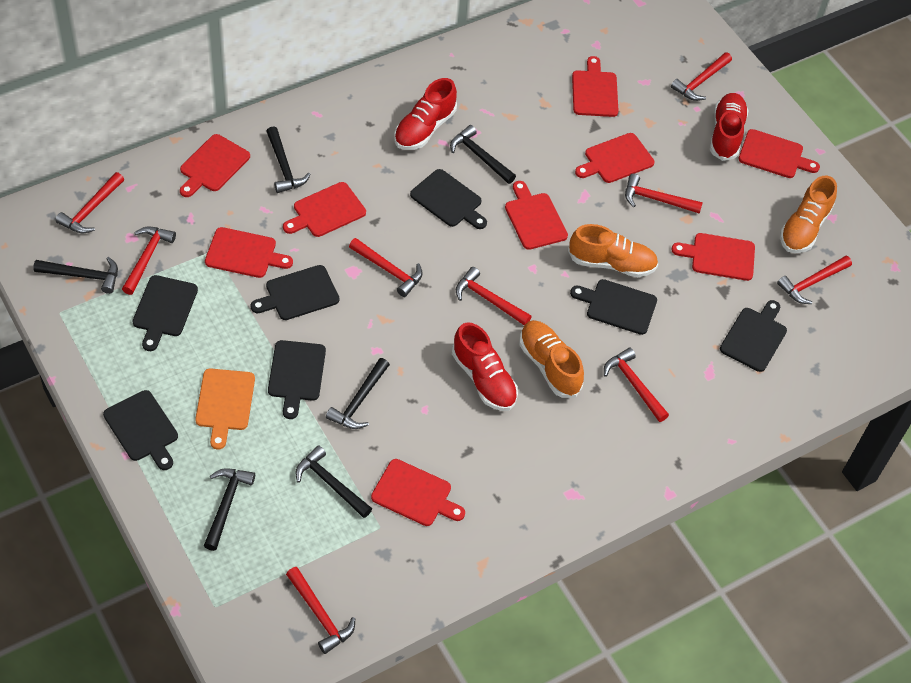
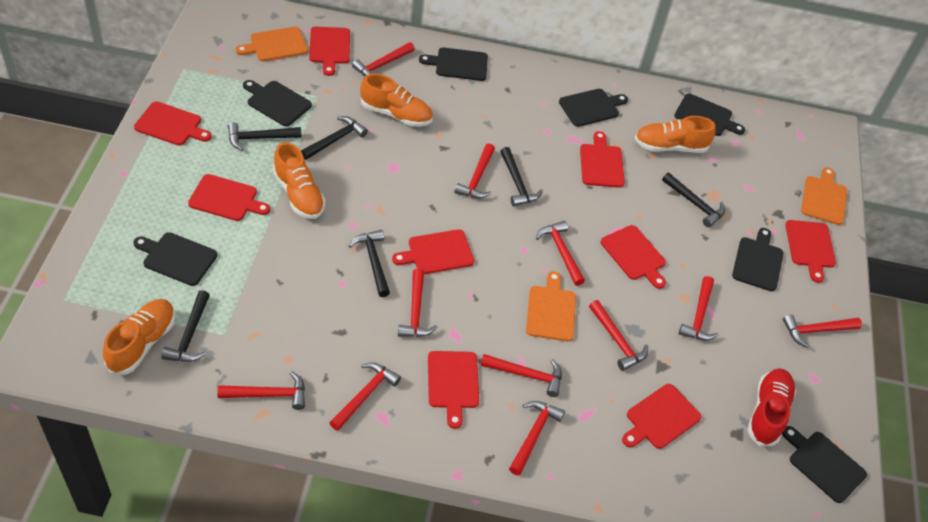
orange cutting board: [195,369,255,450] = 1 -> [236,27,308,61] [526,271,576,341] [801,167,847,225] = 3
orange shoe: [519,320,584,398] [568,224,658,277] [780,175,837,253] = 3 -> [103,299,175,375] [273,142,325,219] [360,73,433,127] [635,116,715,153] = 4
red hammer: [55,172,124,234] [122,227,176,295] [286,567,355,654] [349,238,423,297] [456,267,532,325] [604,348,669,422] [625,174,703,214] [671,52,732,101] [777,256,852,304] = 9 -> [217,371,305,410] [329,363,401,431] [352,42,415,77] [398,268,438,337] [455,143,495,199] [480,354,562,397] [509,401,565,475] [536,221,585,286] [589,300,648,371] [679,276,718,341] [783,314,862,348] = 11
red shoe: [394,78,457,150] [452,322,518,411] [710,93,749,161] = 3 -> [747,368,796,446] = 1

